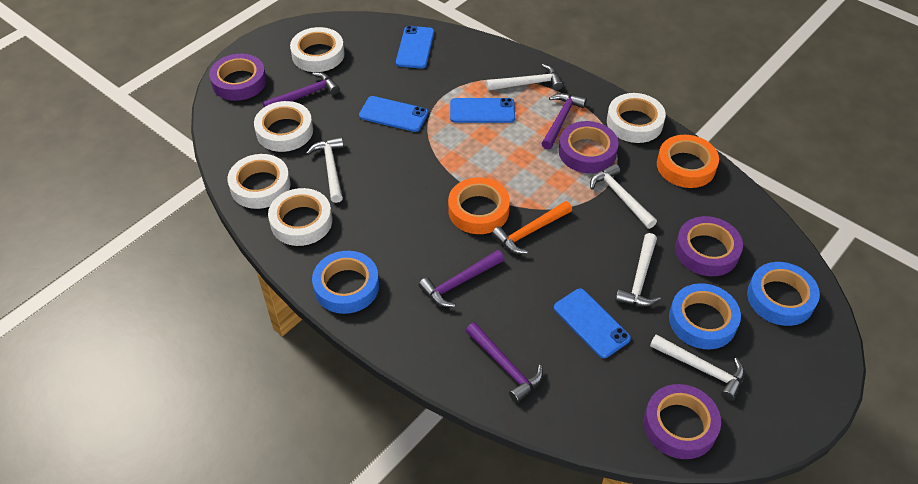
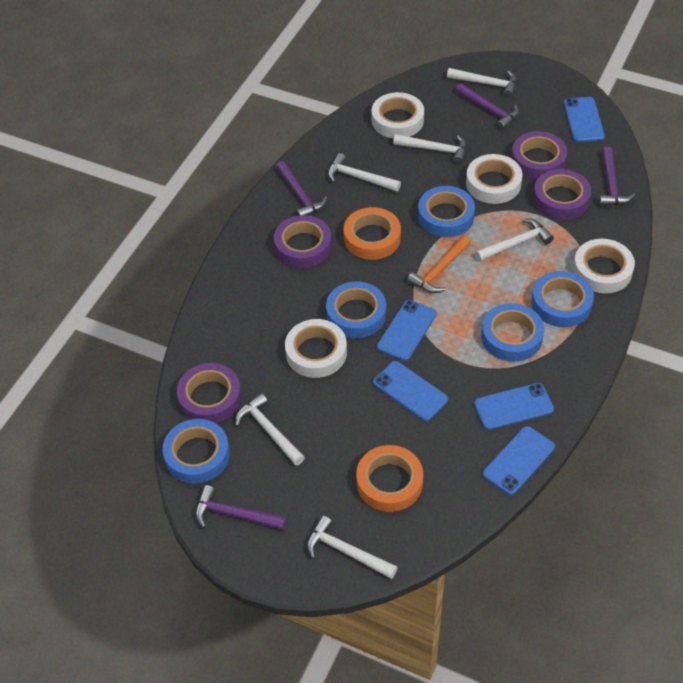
blue phone: [359,96,428,132] [396,26,434,69] [450,98,515,123] [554,289,631,358] = 4 -> [373,361,448,421] [377,300,437,361] [474,383,554,430] [483,426,555,495] [564,97,605,142] = 5
blue tape: [312,251,379,314] [669,283,741,349] [747,262,820,326] = 3 -> [162,419,230,484] [326,281,386,338] [418,186,475,237] [481,303,544,362] [531,271,594,327] = 5
white hammer: [306,137,344,203] [486,64,563,91] [590,163,657,229] [615,233,661,306] [650,334,744,401] = 5 -> [236,393,305,466] [307,516,398,579] [328,153,401,192] [393,134,467,164] [447,68,517,98] [475,218,554,262] = 6
white tape: [227,154,291,209] [254,101,313,152] [268,188,332,246] [290,27,345,72] [607,93,666,143] = 5 -> [285,319,347,378] [372,92,424,138] [466,154,522,204] [573,239,635,293] = 4

